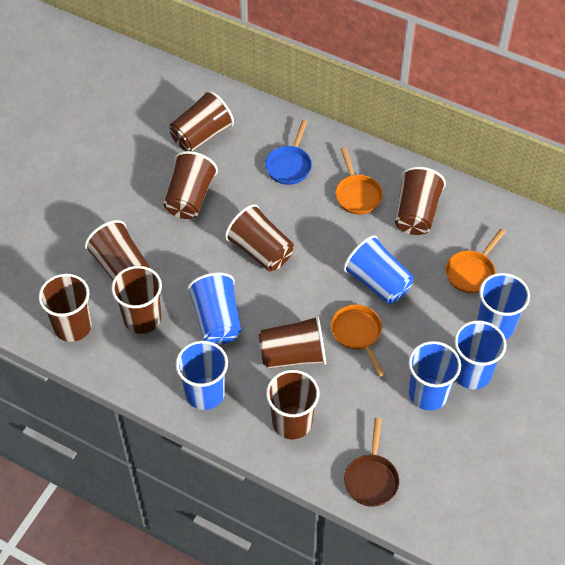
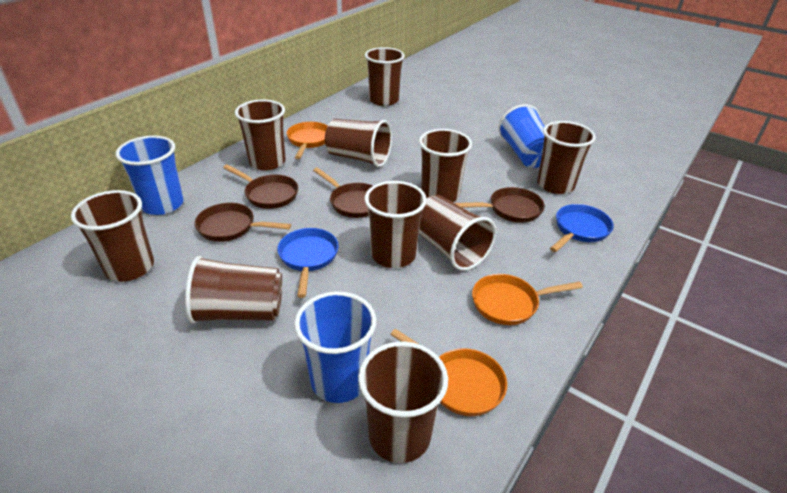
blue cup: [175,341,228,410] [187,272,242,345] [343,235,414,304] [408,341,461,411] [454,320,507,389] [477,273,530,339] = 6 -> [116,135,183,215] [294,292,376,403] [498,104,545,168] = 3
blue pan: [265,120,312,185] = 1 -> [277,228,339,298] [550,204,614,252] = 2
brown cup: [39,274,92,342] [85,220,150,280] [111,266,162,334] [163,151,218,219] [169,90,234,151] [225,204,294,272] [259,315,326,369] [266,370,319,439] [395,166,446,235] = 9 -> [71,190,154,282] [185,256,282,324] [235,99,286,170] [325,119,392,167] [358,341,448,463] [365,47,405,106] [365,181,427,268] [419,129,472,202] [419,195,496,271] [537,121,596,194] = 10
brown pan: [344,418,399,507] = 1 -> [195,203,291,242] [223,164,298,209] [313,167,373,218] [455,187,545,223] = 4

